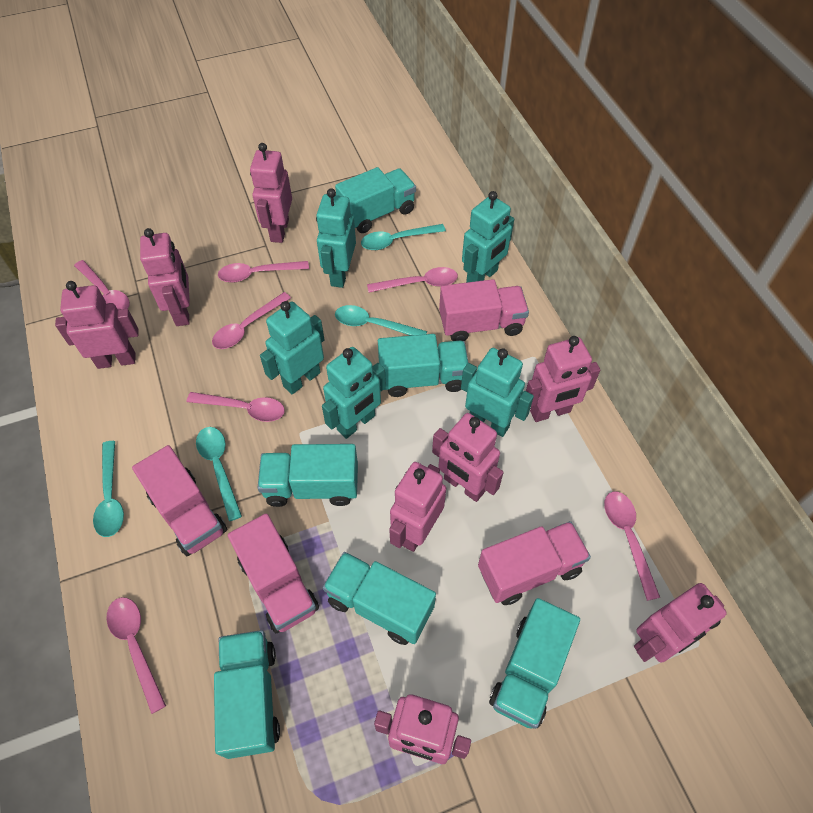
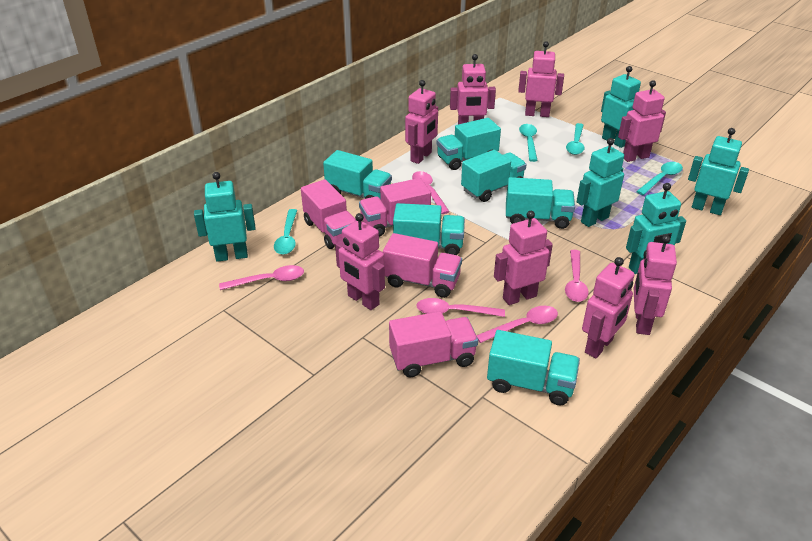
pink spoon: [74,260,130,310] [106,597,166,714] [187,392,285,422] [212,292,291,349] [218,261,309,283] [367,267,458,293] [604,492,660,601] = 7 -> [219,265,304,290] [412,171,450,214] [416,298,505,317] [476,306,558,343] [565,250,589,302] = 5

